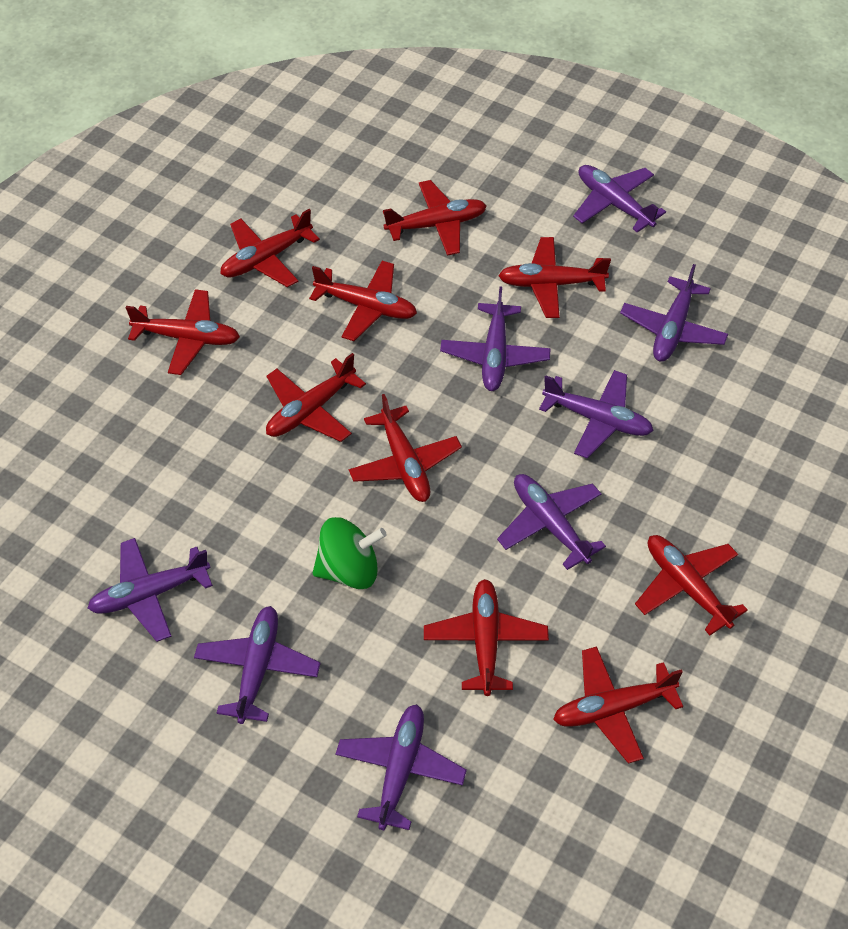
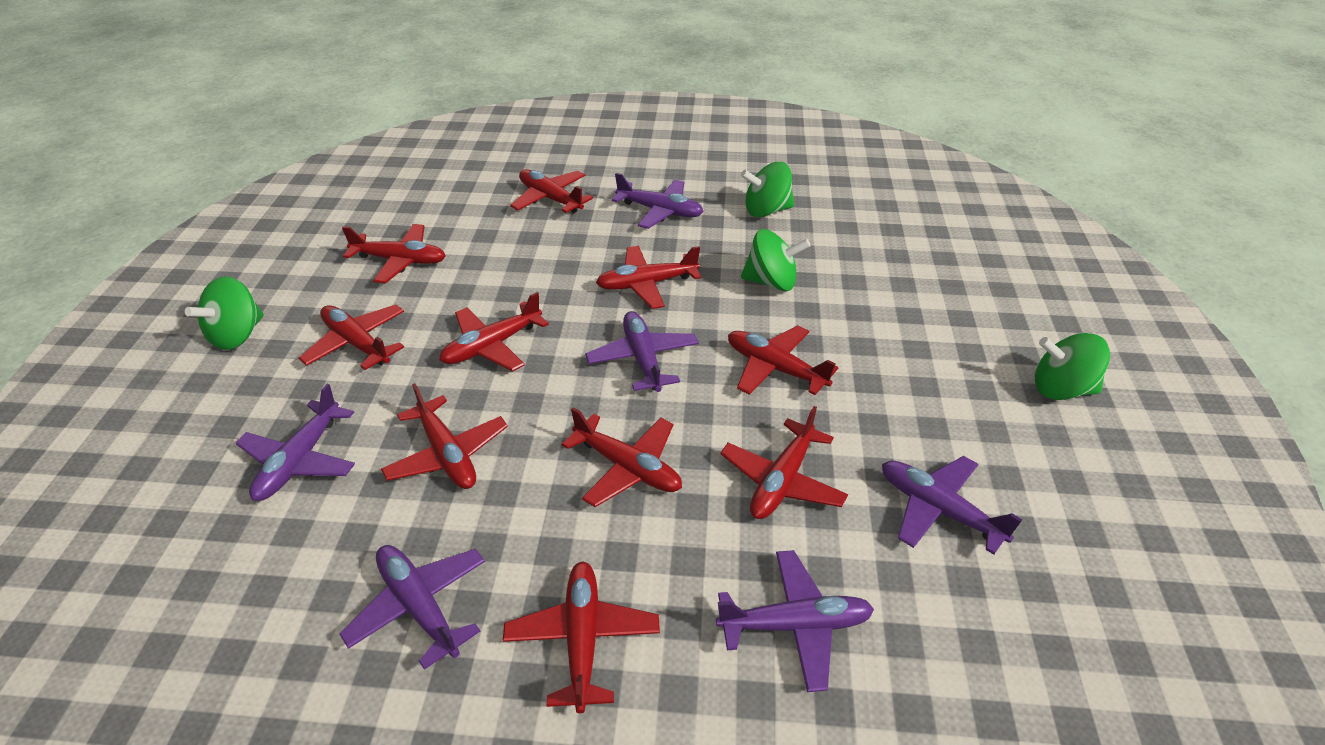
green spinning top: [313,517,387,589] = 1 -> [185,276,264,350] [741,162,794,217] [741,229,811,291] [1035,333,1110,400] = 4
purple plane: [88,538,213,642] [194,606,321,724] [335,704,467,830] [440,287,551,391] [497,474,606,570] [539,370,654,459] [573,165,666,233] [620,264,728,362] = 8 -> [235,384,355,501] [339,545,485,670] [585,311,699,392] [612,173,704,229] [716,550,874,692] [882,456,1022,555] = 6

